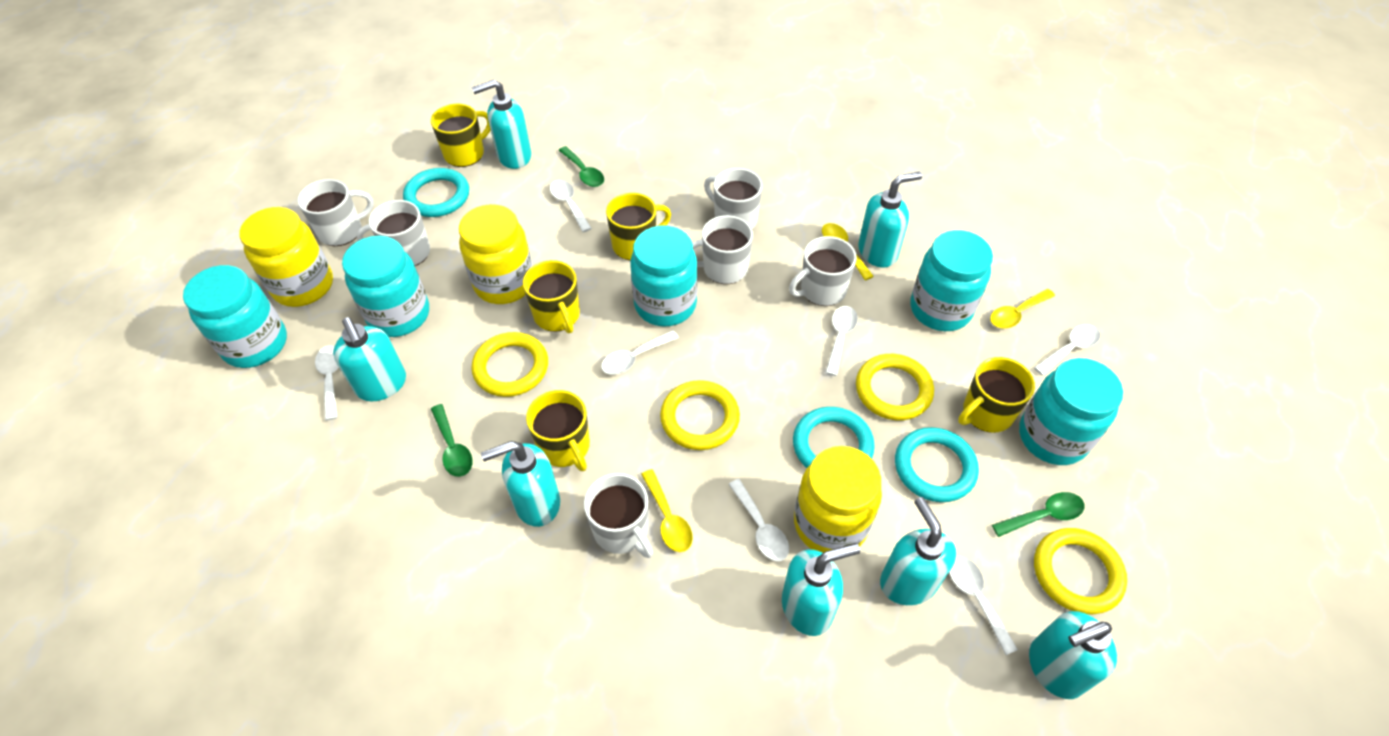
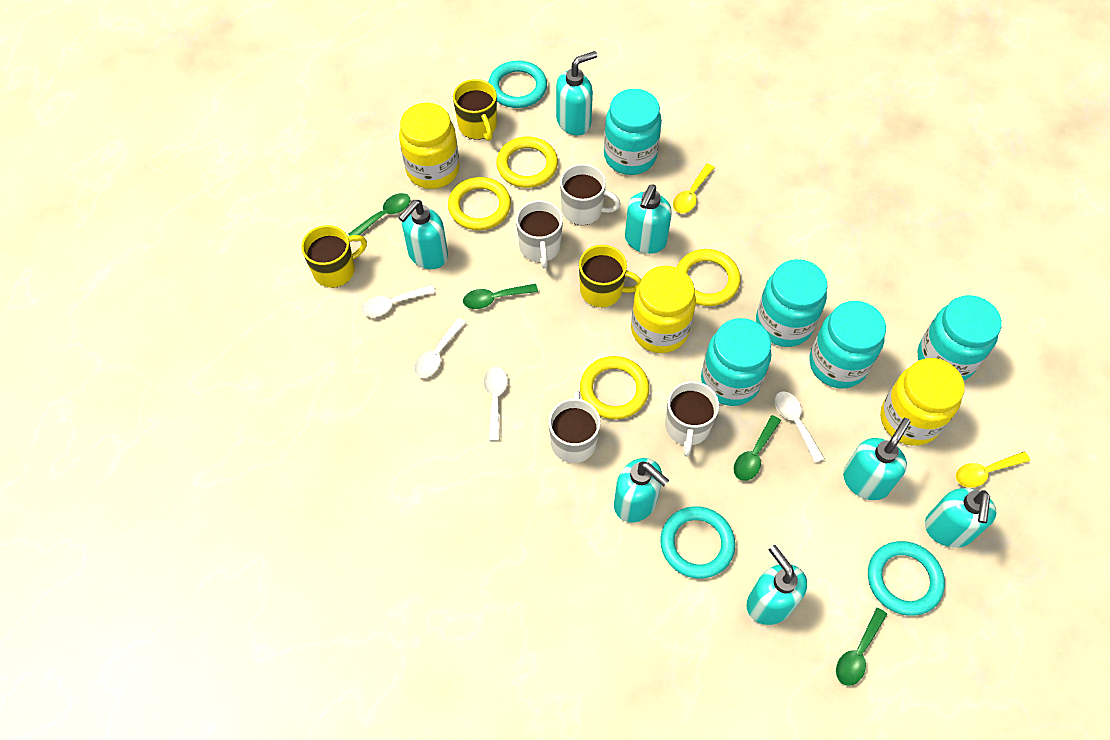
green spoon: [431,404,473,477] [558,146,604,187] [992,492,1085,537] = 3 -> [349,193,410,236] [463,284,538,309] [734,415,781,481] [836,608,887,686] = 4
white mug: [297,179,374,246] [356,200,430,266] [584,473,653,558] [692,215,753,284] [704,168,763,229] [789,236,857,306] = 6 -> [516,200,563,268] [549,391,601,463] [560,164,621,225] [665,381,719,457] = 4
white spoon: [315,345,339,421] [550,180,592,232] [601,330,679,375] [728,479,789,561] [825,306,858,376] [949,555,1018,655] [1034,324,1100,375] = 7 -> [361,285,435,317] [414,318,466,378] [484,367,508,441] [774,391,825,463] = 4
yellow mug: [431,104,490,167] [523,260,580,333] [526,390,590,471] [606,193,671,260] [958,357,1035,433] = 5 -> [301,225,367,288] [453,79,497,141] [579,245,641,307] = 3
yellow spoon: [641,469,693,552] [822,223,874,280] [990,289,1055,329] = 3 -> [673,163,715,213] [956,452,1030,488] = 2

